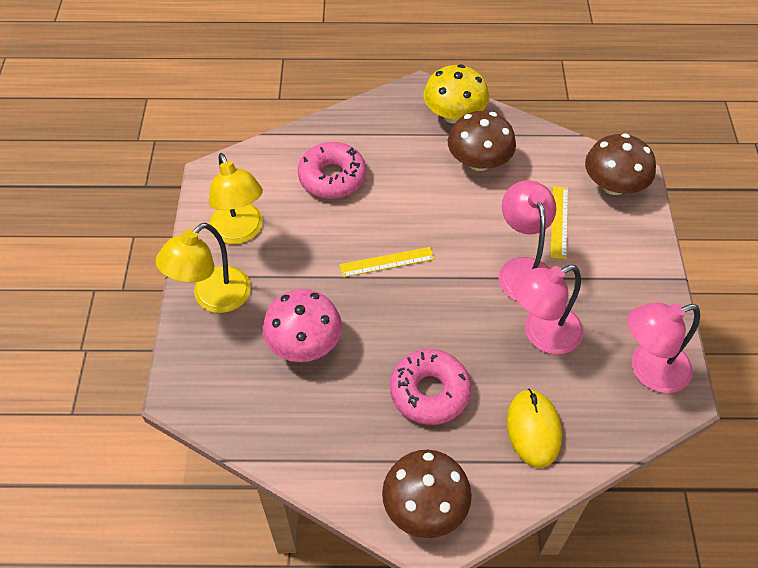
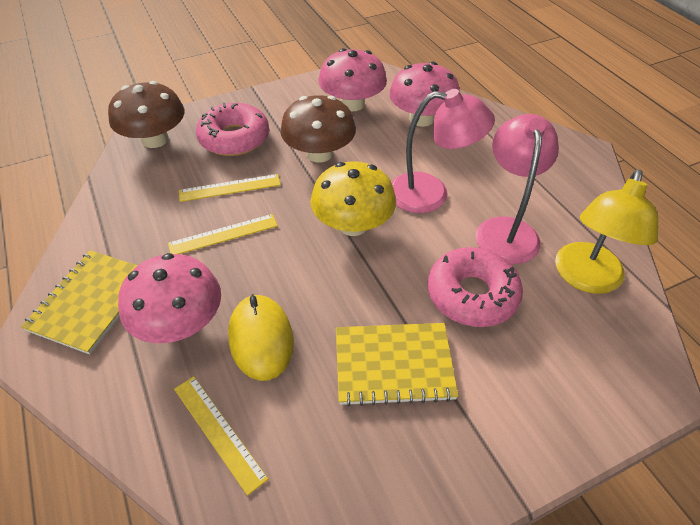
brown mushroom: [382,450,472,538] [448,111,516,171] [585,133,656,195] = 3 -> [108,81,184,148] [280,95,356,163] = 2
pink lamp: [499,180,556,301] [512,265,584,354] [628,302,700,393] = 3 -> [391,89,495,213] [476,114,559,264] = 2
pink mushroom: [263,289,342,362] = 1 -> [118,253,221,343] [318,48,387,111] [389,62,460,127] = 3
yellow lamp: [156,223,251,313] [209,153,263,244] = 2 -> [555,169,658,294] = 1
yellow notebook: none = 0 -> [21,250,138,355] [336,323,458,406] = 2
yellow ruler: [339,247,434,277] [551,186,568,259] = 2 -> [168,214,278,254] [174,376,268,496] [179,174,281,202] = 3

